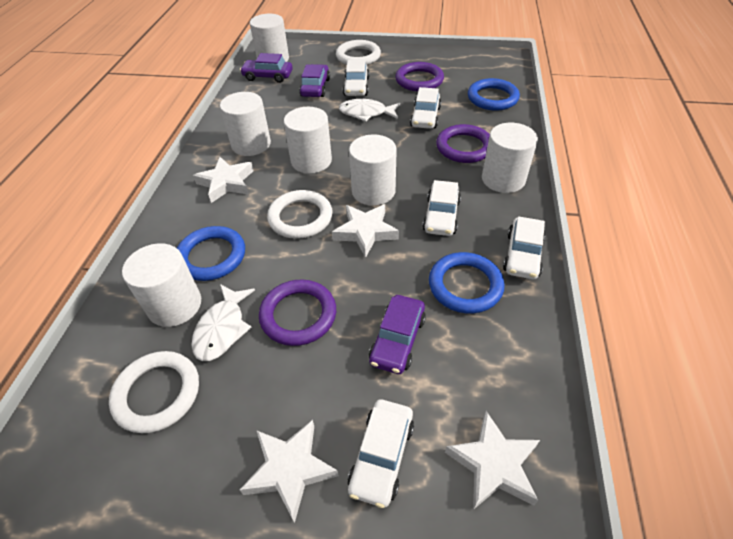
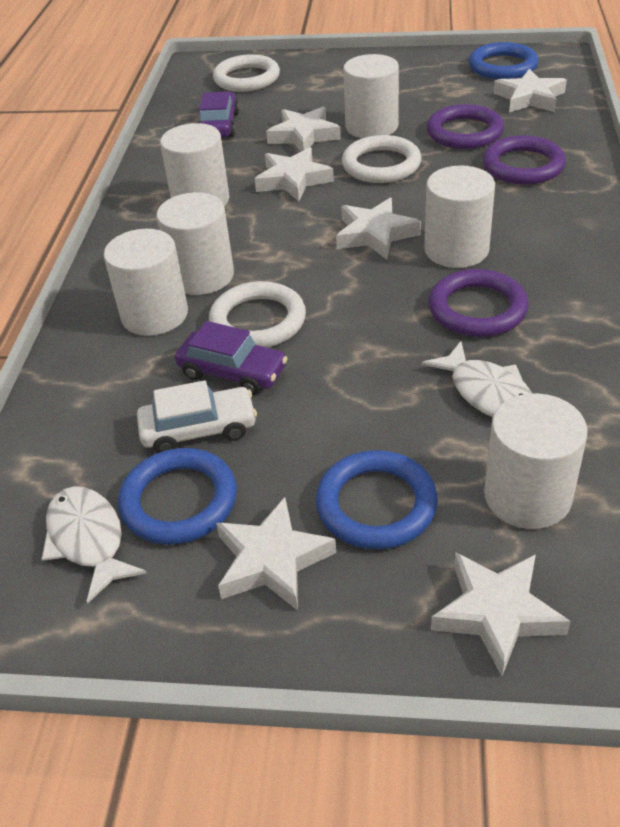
purple car: [240,53,293,83] [299,64,330,97] [369,295,426,374] = 3 -> [175,321,288,395] [199,91,239,137] = 2
white car: [343,59,369,96] [348,399,414,508] [410,87,441,129] [422,180,461,236] [503,216,545,279] = 5 -> [137,380,257,453] = 1
white star: [193,157,254,203] [240,420,339,523] [332,204,399,258] [445,411,540,510] = 4 -> [216,497,336,610] [255,147,334,201] [266,107,341,151] [336,198,421,259] [431,552,571,676] [493,69,567,113] = 6

